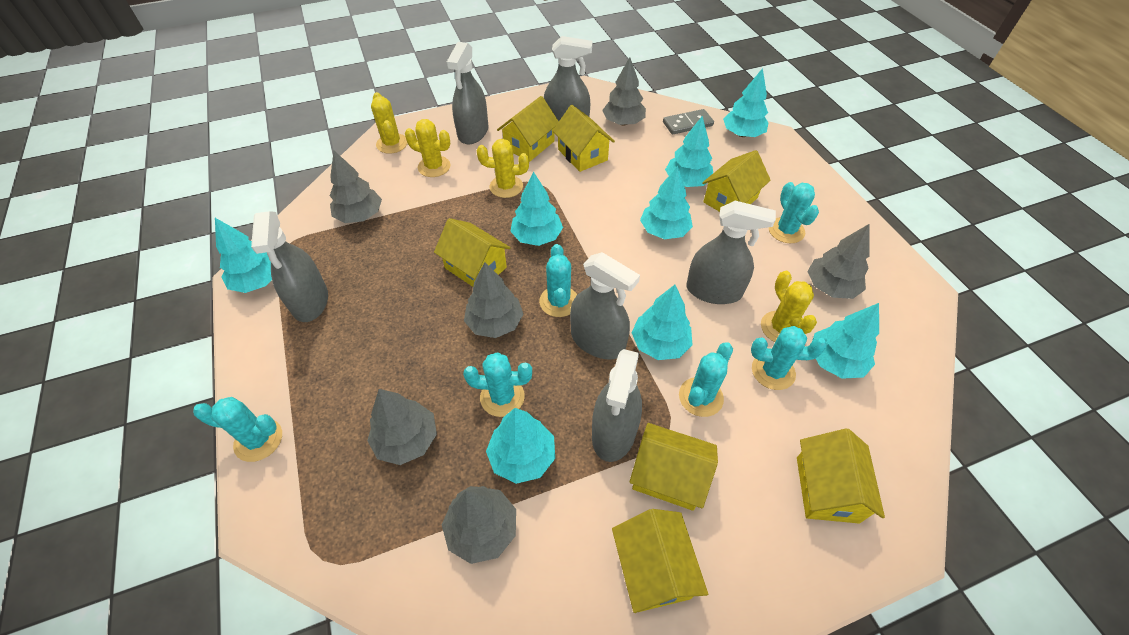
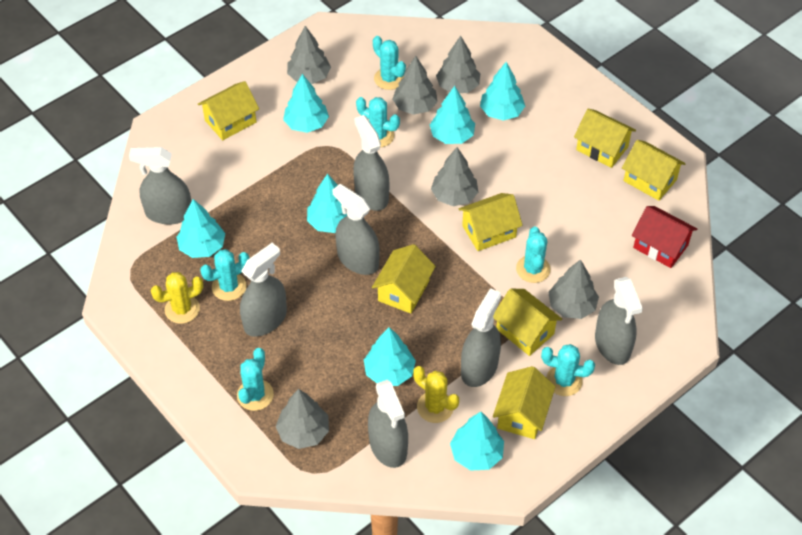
grey domino: [663,109,714,135] = 1 -> none = 0
grey spray bottle: [251,211,328,322] [446,42,489,144] [544,36,592,128] [570,252,640,359] [592,349,642,462] [686,201,776,304] = 6 -> [129,147,191,224] [240,243,287,337] [333,184,380,275] [353,115,389,211] [368,380,408,468] [461,288,501,387] [595,277,643,365] = 7
red house: none = 0 -> [632,206,697,268] = 1
turquoise tree: [215,218,272,293] [486,408,555,484] [510,172,563,246] [632,285,692,360] [640,166,693,239] [665,116,713,187] [723,68,768,137] [812,303,879,379] = 8 -> [176,199,225,258] [283,74,329,133] [307,174,347,233] [364,327,416,386] [430,86,475,144] [450,412,504,471] [480,62,525,121] = 7
yellow cactus: [371,92,407,153] [405,119,450,177] [477,139,529,198] [761,271,817,342] = 4 -> [151,272,203,324] [413,366,459,423] = 2

